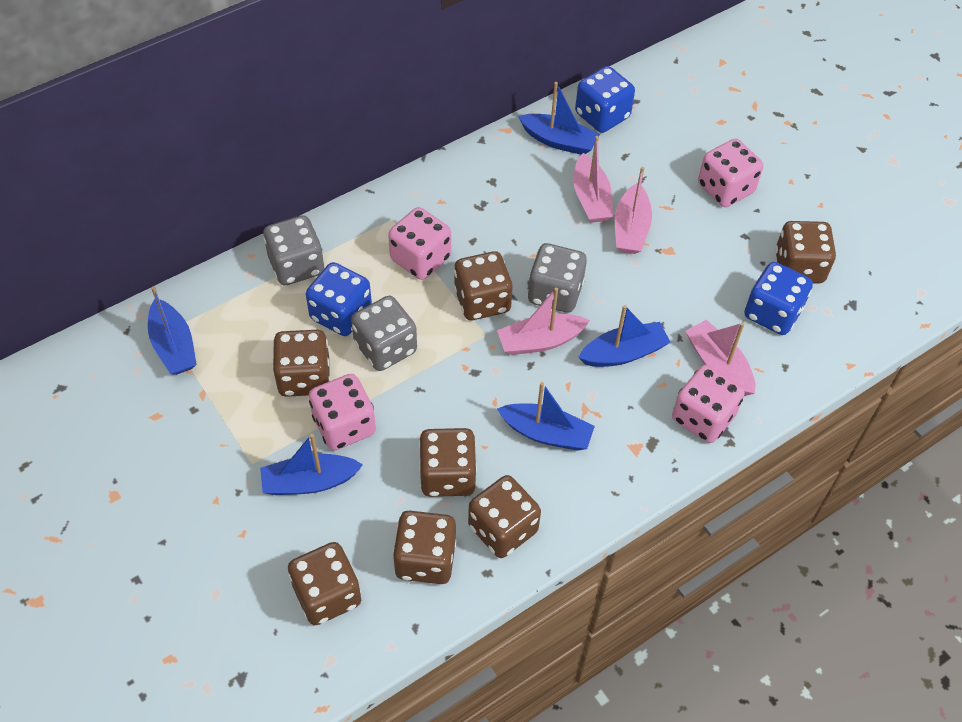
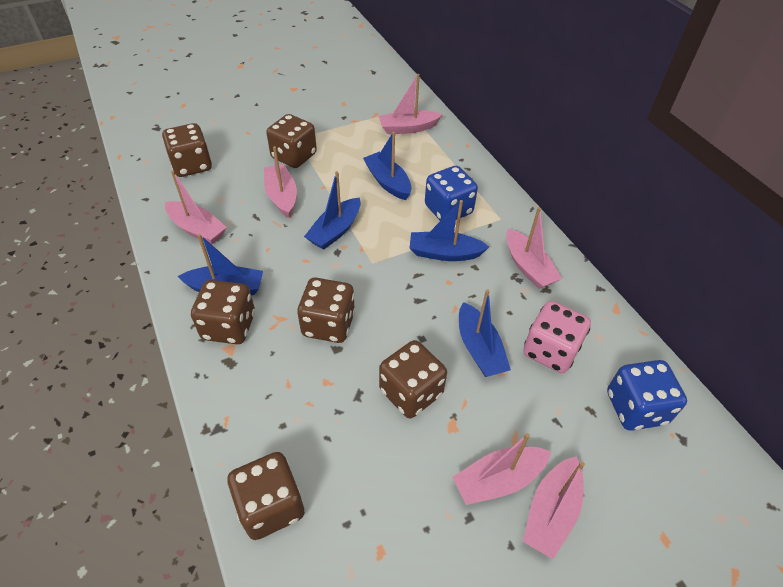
blue dice: [306,262,372,336] [575,66,635,133] [744,262,813,335] = 3 -> [425,166,478,221] [607,360,687,431] = 2
brown dice: [272,330,330,397] [288,542,361,625] [393,510,457,584] [419,428,477,497] [454,251,513,320] [468,475,541,558] [775,221,836,284] = 7 -> [162,123,212,177] [191,280,255,344] [228,452,304,540] [266,114,317,168] [297,278,355,343] [379,340,447,418] = 6
grey dice: [263,215,324,285] [351,296,417,371] [528,243,587,313] = 3 -> none = 0
pink boat: [497,288,590,355] [573,136,613,223] [615,167,652,254] [686,320,755,396] = 4 -> [165,170,227,244] [264,146,297,218] [379,74,443,134] [452,433,551,505] [506,207,562,289] [523,456,585,559] = 6
pink dice: [309,374,376,451] [388,207,451,280] [672,365,745,443] [698,139,763,207] = 4 -> [523,301,591,373] = 1

